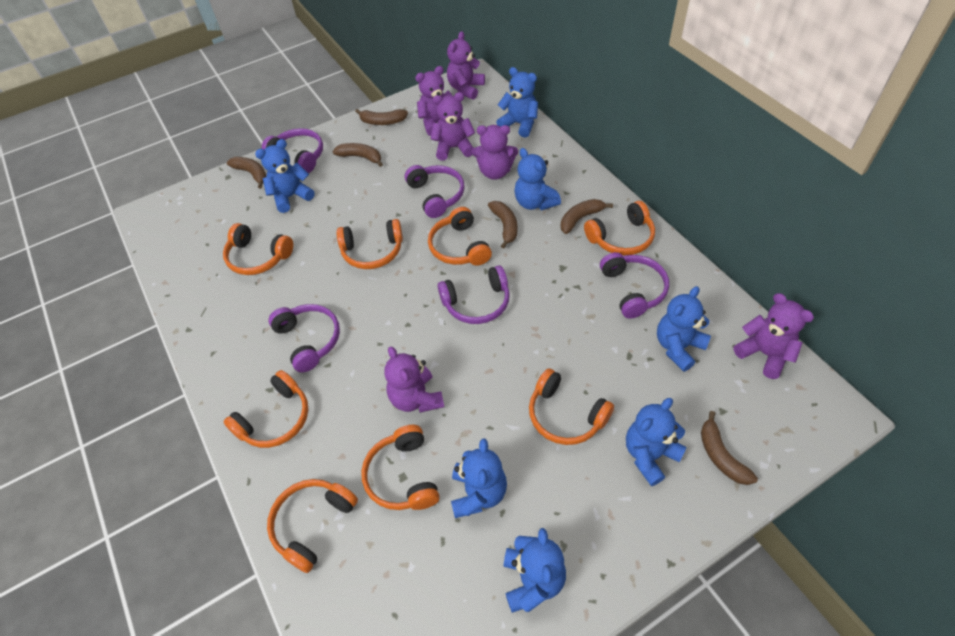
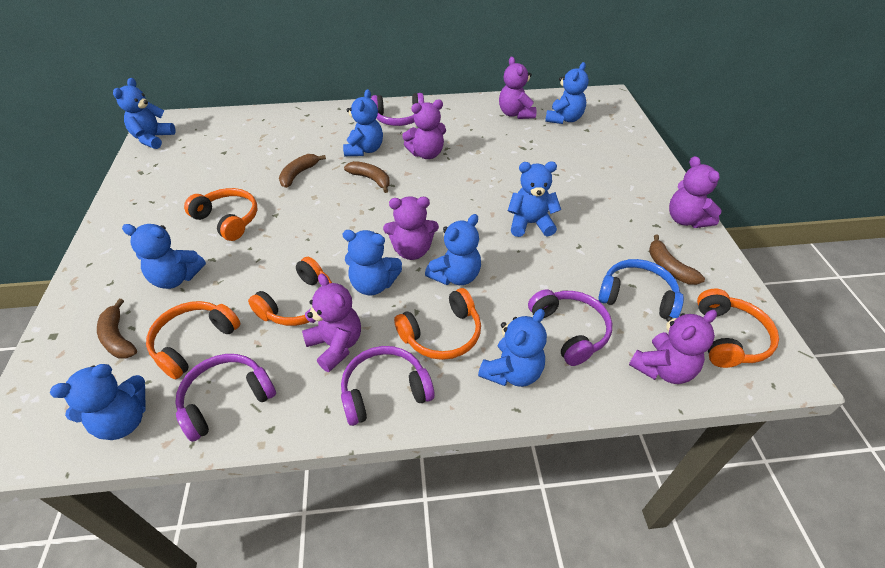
blue headphones: none = 0 -> [598,259,684,319] = 1
blue teddy bear: [255,139,314,213] [451,438,507,518] [496,67,538,137] [503,528,566,613] [514,148,561,210] [626,398,687,486] [657,286,711,372] = 7 -> [50,364,146,440] [113,78,176,149] [122,224,206,289] [342,230,402,296] [343,89,383,156] [425,214,481,285] [478,309,547,387] [508,161,561,237] [545,62,589,124] = 9
brown banana: [227,157,266,189] [332,143,383,167] [355,109,408,125] [488,201,517,248] [561,199,613,234] [701,411,758,485] = 6 -> [97,299,137,359] [279,154,326,188] [344,161,390,193] [649,234,705,285] = 4
orange headphones: [223,223,293,275] [223,370,308,448] [267,479,358,573] [336,219,403,269] [361,425,440,510] [428,207,492,266] [529,368,614,445] [584,201,655,255] = 8 -> [146,301,240,379] [184,188,257,241] [248,257,332,326] [394,288,481,360] [697,289,779,368] = 5
purple headphones: [262,128,323,173] [268,304,340,372] [405,165,464,218] [438,265,510,324] [600,252,669,319] = 5 -> [175,354,276,442] [341,346,435,426] [371,93,424,126] [528,289,612,366] = 4

